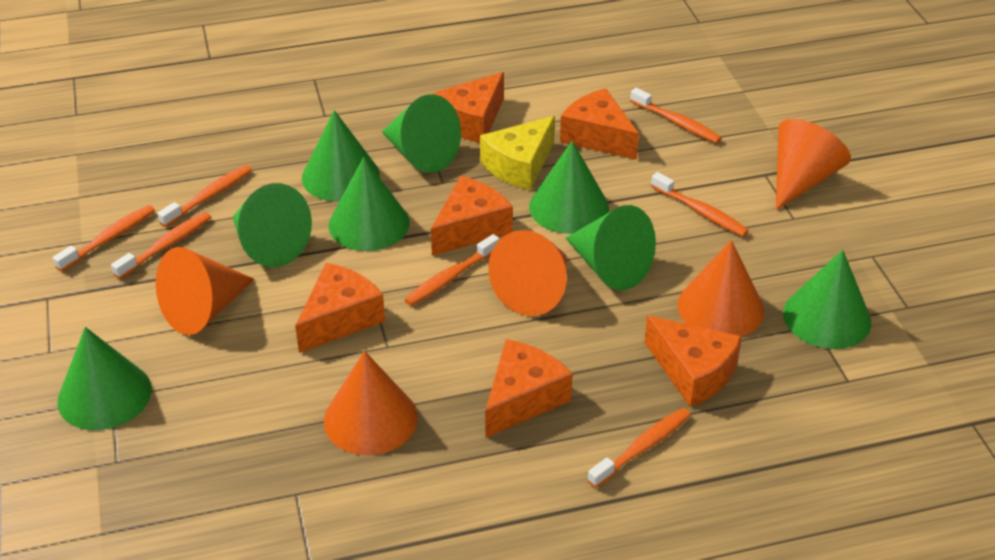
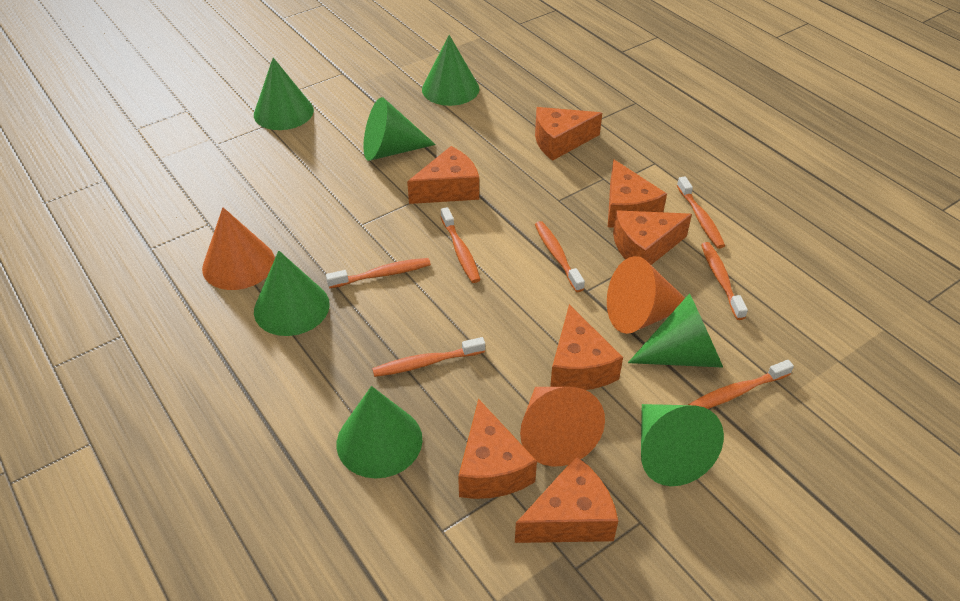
green cone: [57,327,152,430] [233,183,312,267] [302,110,380,201] [329,157,410,251] [382,94,461,173] [529,141,609,234] [566,205,656,290] [783,250,871,349] = 8 -> [254,58,314,130] [254,251,330,336] [337,386,422,478] [363,97,436,161] [422,35,479,106] [628,293,723,368] [641,404,724,486] = 7
orange cheese: [295,263,385,353] [431,176,513,256] [433,72,504,143] [485,339,573,438] [560,88,639,160] [644,315,742,407] = 6 -> [407,146,479,204] [458,399,537,499] [515,456,618,543] [535,107,602,161] [550,304,623,390] [608,159,667,228] [613,211,692,265] = 7
orange cone: [156,247,254,335] [324,351,418,455] [488,230,567,316] [677,240,765,336] [776,119,851,210] = 5 -> [202,207,275,290] [520,387,605,467] [607,256,685,334] = 3
yellow cheese: [480,116,555,191] = 1 -> none = 0

